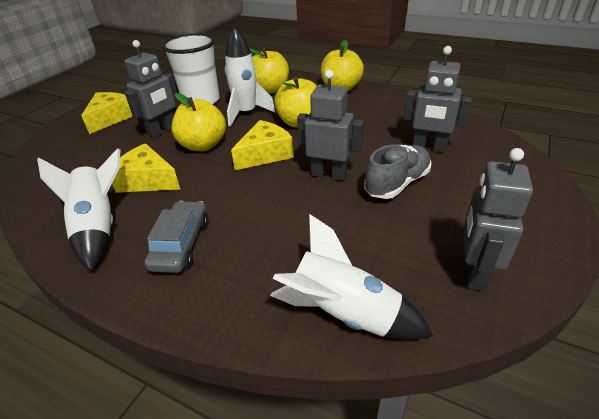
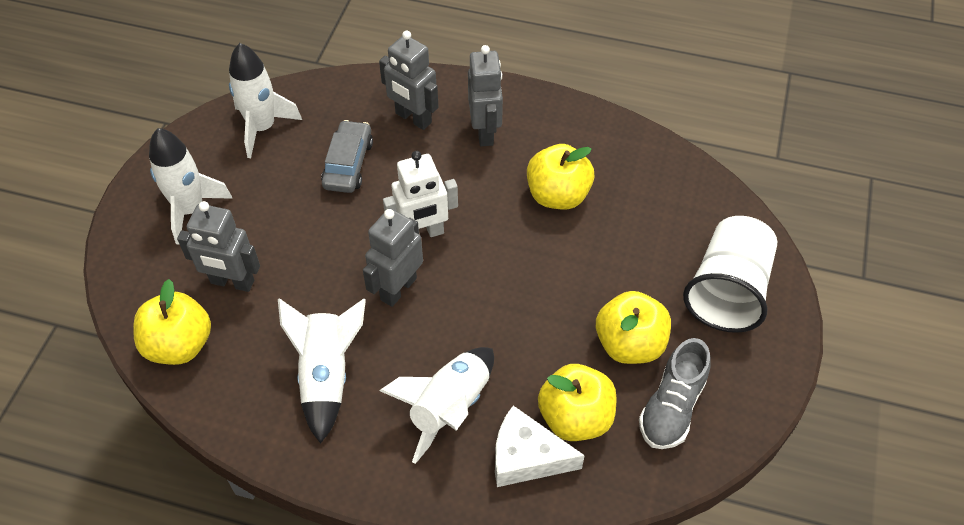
white cheese: none = 0 -> [495,406,585,487] = 1
white robot: none = 0 -> [383,151,458,237] = 1
white rocket: [37,148,120,272] [224,26,276,127] [270,214,433,340] = 3 -> [149,128,233,245] [229,43,302,158] [278,298,366,444] [380,347,494,464] = 4
yellow cheese: [81,92,133,134] [112,143,180,193] [231,120,294,170] = 3 -> none = 0

